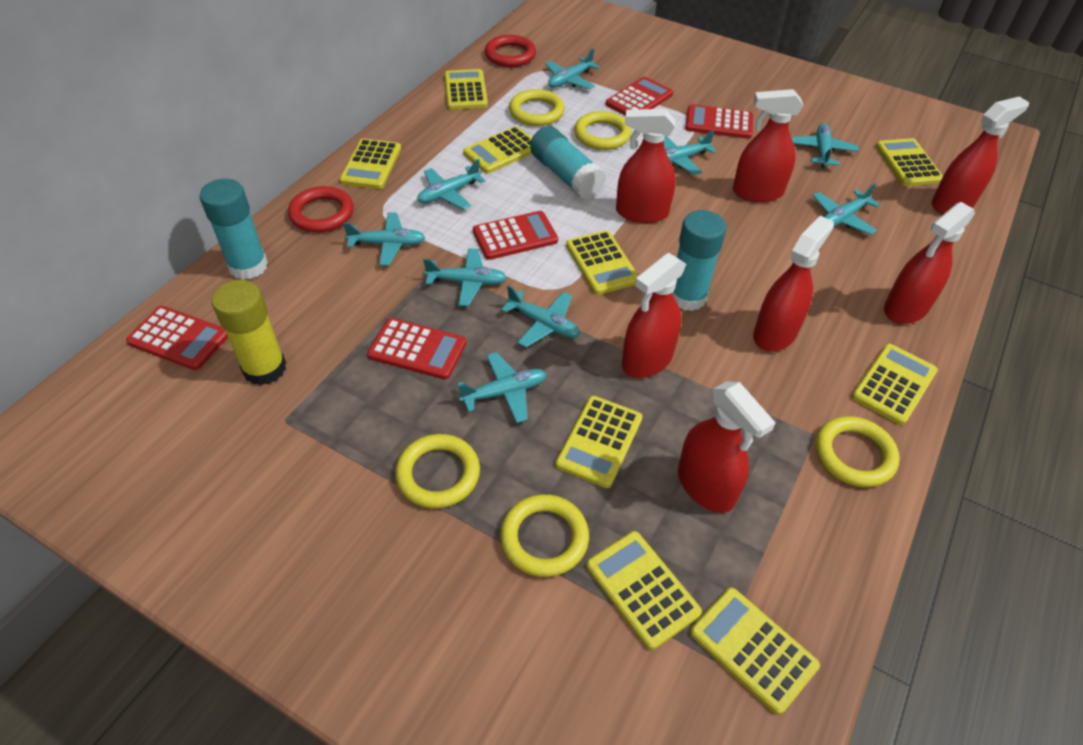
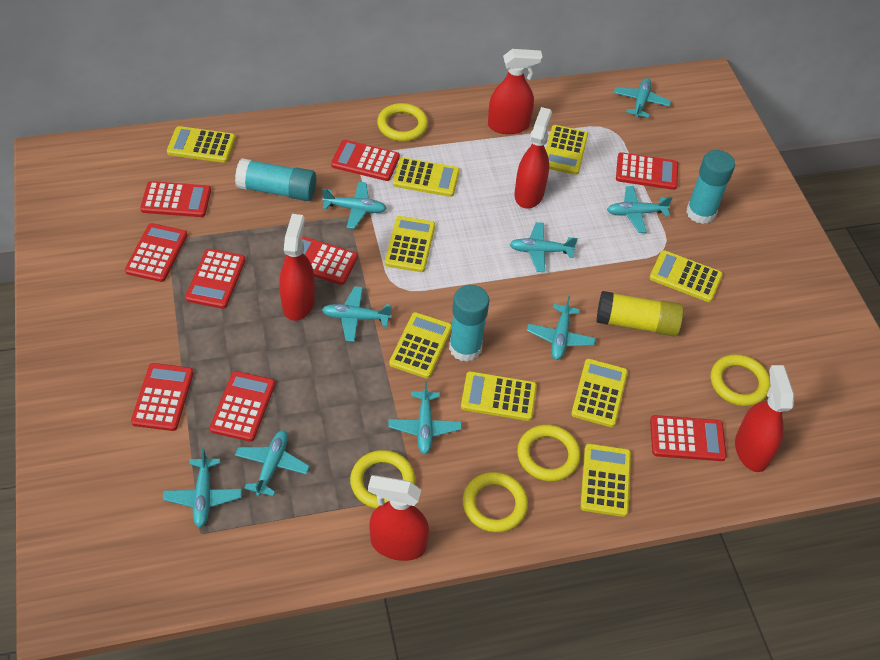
red calculator: [126,306,228,370] [367,318,466,379] [473,211,558,260] [606,77,673,116] [685,104,753,139] = 5 -> [125,223,187,282] [131,363,194,431] [140,181,211,217] [185,249,245,309] [210,371,275,442] [283,236,358,285] [331,140,400,181] [616,152,678,190] [650,415,727,461] = 9
red ring: [288,186,354,232] [485,35,536,67] = 2 -> none = 0
red spray bottle: [616,109,676,223] [622,253,686,378] [678,381,775,513] [733,89,804,202] [753,216,834,352] [884,202,975,324] [932,96,1029,214] = 7 -> [279,214,315,321] [368,475,429,561] [488,49,543,134] [515,107,552,209] [735,365,794,472] = 5

